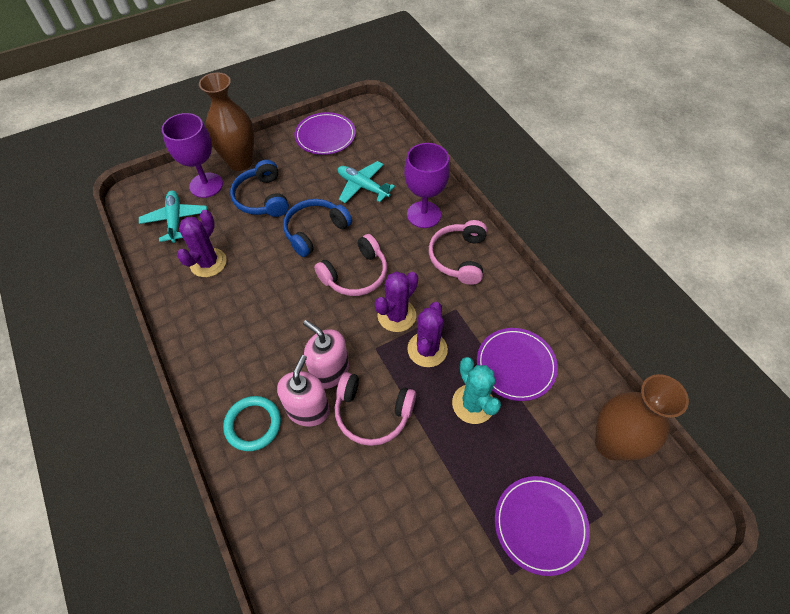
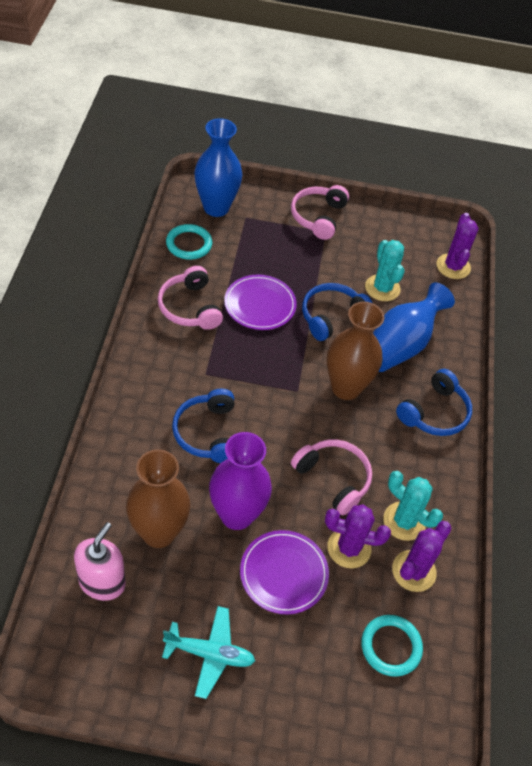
blue headphones: [230,160,289,217] [283,199,352,257] = 2 -> [172,389,235,463] [302,283,372,341] [396,369,472,436] = 3
blue vase: none = 0 -> [194,118,242,217] [373,282,455,372] = 2
pink soap dispenser: [277,355,330,426] [303,320,349,389] = 2 -> [74,522,126,601] = 1
purple goblet: [162,113,223,198] [404,143,450,228] = 2 -> none = 0
purple plate: [294,112,356,155] [477,328,558,401] [495,476,590,576] = 3 -> [224,275,297,330] [240,530,329,614] = 2
purple vase: none = 0 -> [209,432,272,530] = 1
turquoise cactus: [452,357,501,424] = 1 -> [365,240,405,301] [383,471,443,541] = 2
turquoise plane: [139,190,207,243] [338,161,395,203] = 2 -> [162,606,255,699] = 1
turquoise ring: [223,396,281,451] = 1 -> [166,224,212,260] [361,615,423,677] = 2

